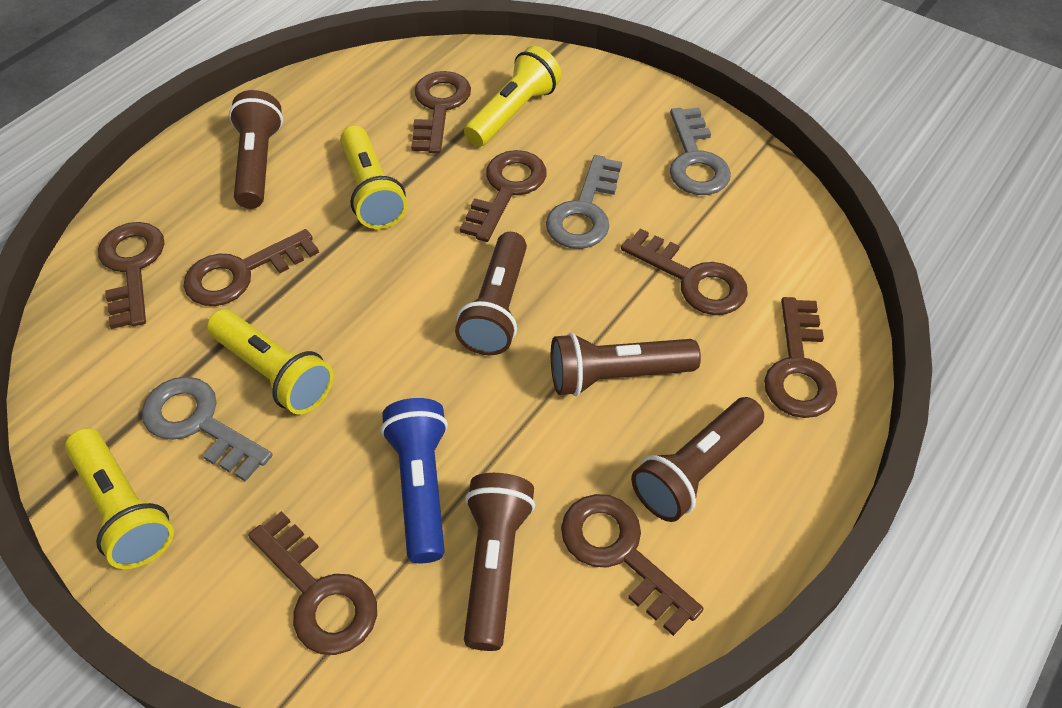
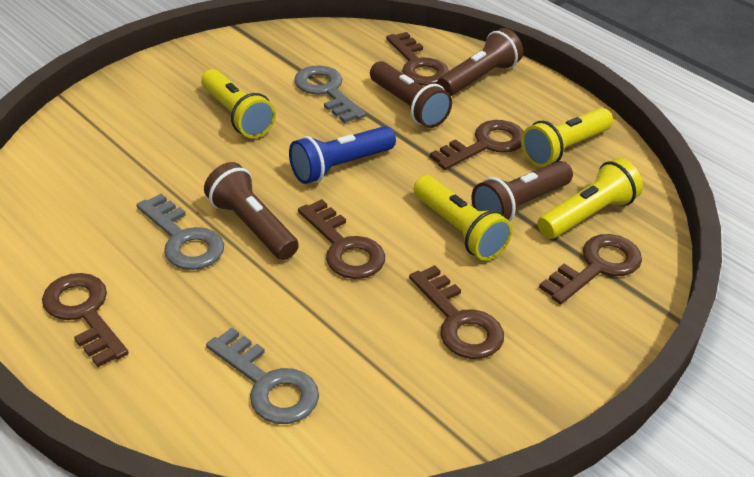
brown flashlight: [229,90,283,209] [455,232,527,355] [464,473,535,651] [551,333,701,396] [631,397,764,522] = 5 -> [204,162,299,260] [370,61,452,128] [437,28,523,96] [471,161,573,222] = 4
brown key: [98,222,164,329] [183,229,319,306] [248,511,377,655] [411,71,471,154] [460,150,547,242] [561,494,704,636] [621,228,748,315] [764,297,837,418] = 8 -> [42,273,129,367] [298,199,385,279] [386,32,449,86] [409,265,504,359] [430,120,524,170] [539,234,642,304] = 6

